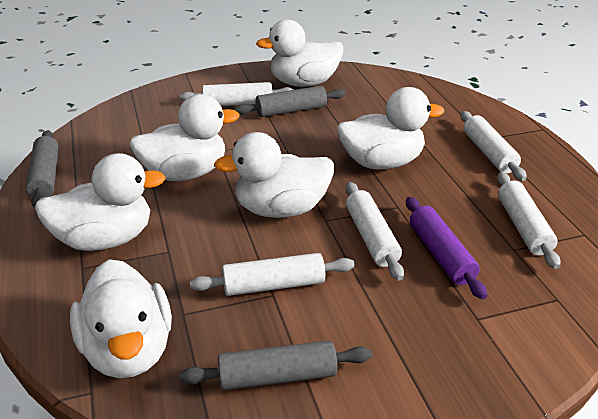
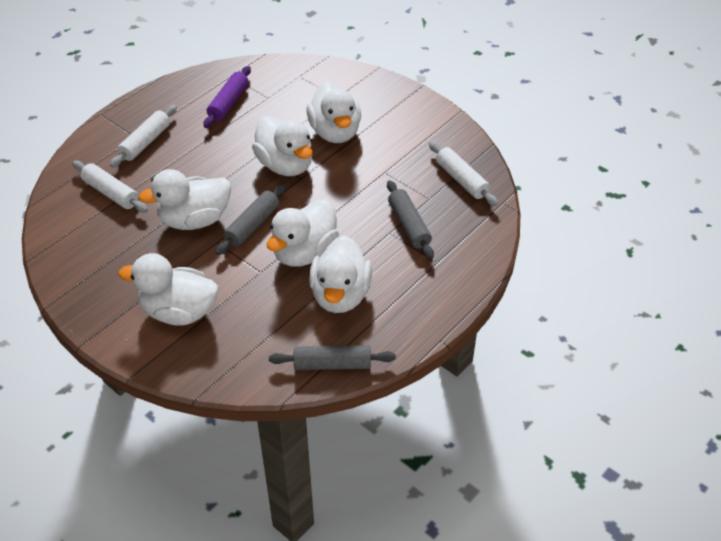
white rolling pin: [180,82,294,106] [190,253,355,296] [346,182,404,281] [460,111,527,181] [497,172,561,269] = 5 -> [72,161,148,213] [110,105,177,168] [429,141,498,206] = 3

